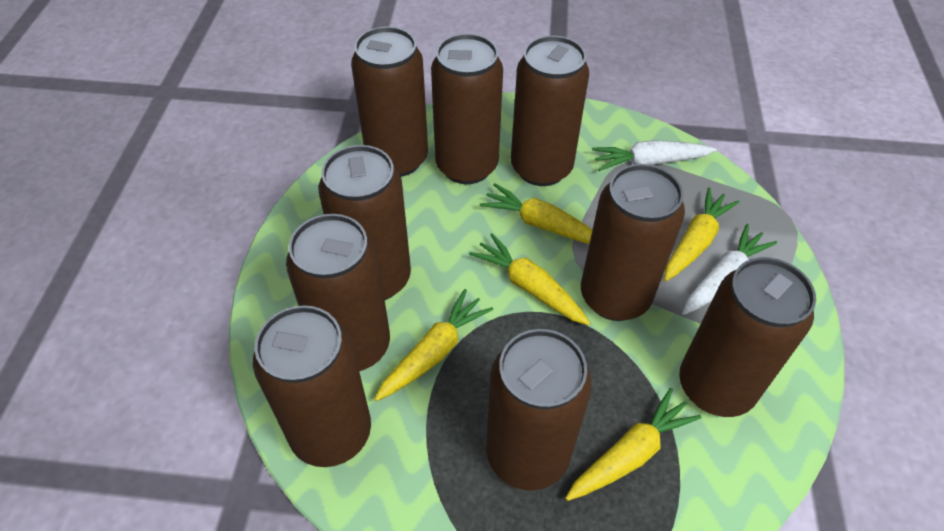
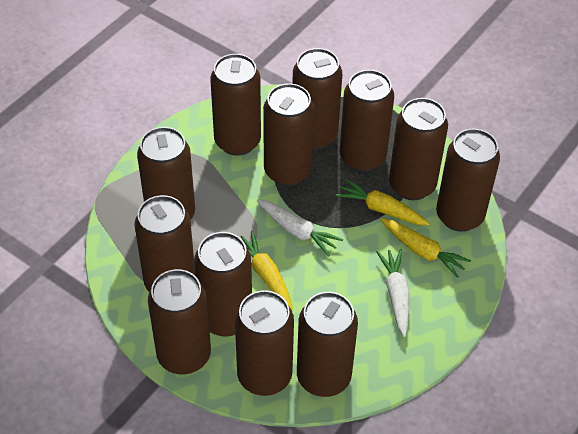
brown can: [253,305,371,467] [286,214,390,371] [318,145,411,300] [351,27,428,177] [431,34,503,184] [486,329,592,491] [511,36,589,186] [581,164,685,321] [679,257,816,417] = 9 -> [134,195,195,292] [137,127,195,220] [148,269,211,374] [194,232,252,336] [210,54,261,156] [235,290,294,396] [263,83,314,186] [292,48,342,150] [297,292,358,397] [340,70,394,172] [389,98,448,200] [436,129,500,232] = 12
yellow carrot: [375,289,493,401] [469,233,590,326] [480,183,592,244] [565,388,701,501] [664,187,740,282] = 5 -> [241,231,293,310] [336,179,430,225] [380,218,471,278] = 3

